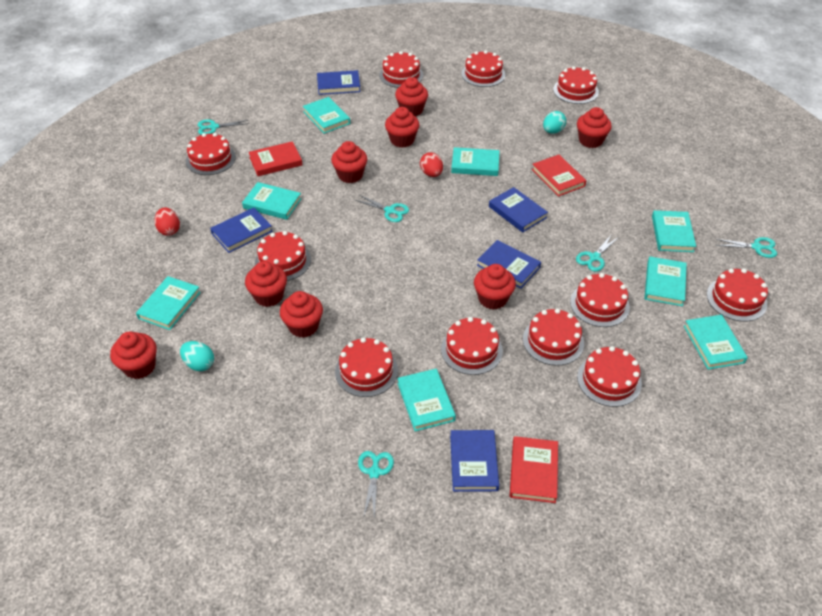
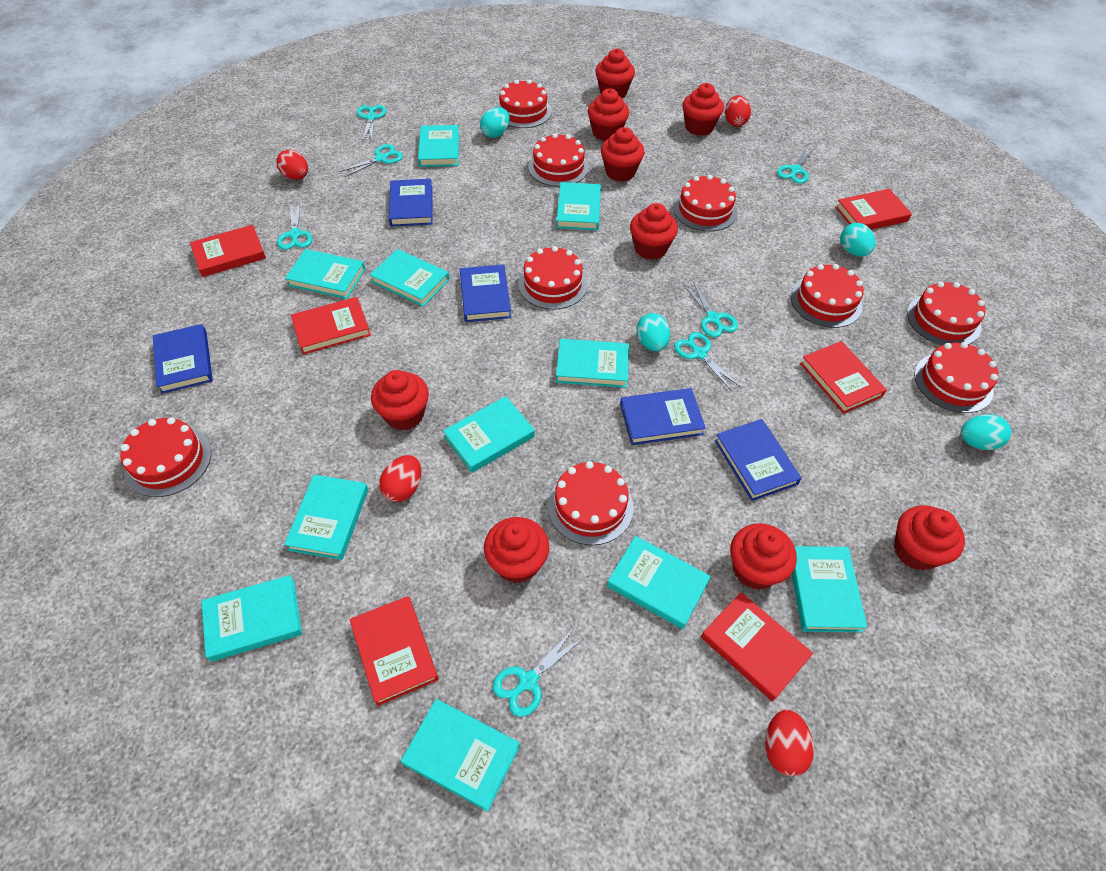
red book: [249,141,302,176] [510,436,558,503] [532,155,586,197] = 3 -> [190,225,266,277] [291,297,371,355] [350,596,439,706] [701,592,813,701] [800,341,887,414] [835,189,912,230] = 6
red cake: [186,133,236,175] [255,231,311,281] [335,337,398,397] [379,51,423,88] [441,317,503,375] [462,50,505,87] [523,309,584,366] [553,66,599,104] [570,273,630,327] [577,346,642,407] [707,269,768,322] = 11 -> [120,417,211,497] [497,80,552,128] [518,246,588,310] [528,133,589,187] [548,461,633,545] [673,175,737,232] [791,264,864,328] [907,281,985,345] [914,342,998,413] = 9
red cupcake: [110,331,157,379] [245,261,287,307] [280,291,323,338] [331,141,367,183] [385,107,419,148] [395,77,428,116] [474,264,516,310] [577,107,612,148] = 8 -> [371,370,429,430] [484,517,549,583] [588,88,629,141] [596,49,635,98] [601,127,645,182] [630,203,678,260] [682,83,724,136] [730,523,797,590] [894,505,965,571] = 9
red egg: [154,208,180,236] [420,152,443,177] = 2 -> [276,150,308,180] [379,455,421,502] [725,95,751,127] [765,710,814,776] = 4
turquoise book: [136,276,201,330] [242,182,302,220] [303,97,350,134] [397,369,456,431] [451,147,500,176] [645,257,687,306] [652,210,696,252] [684,315,748,370] = 8 -> [202,575,302,662] [284,475,368,560] [285,249,365,299] [370,249,450,306] [401,699,520,812] [418,125,459,167] [443,396,535,473] [556,182,601,230] [556,339,629,388] [607,536,711,629] [792,546,867,632] = 11
turquoise egg: [180,341,214,371] [543,111,566,134] = 2 -> [480,107,510,138] [636,313,670,351] [840,223,875,256] [961,414,1011,450] = 4
turquoise scissors: [198,120,249,135] [355,195,409,222] [358,451,394,519] [576,234,620,271] [716,237,777,258] = 5 -> [277,203,312,250] [339,144,403,177] [357,105,386,141] [493,628,585,717] [674,332,740,391] [684,282,738,337] [777,146,816,184] = 7

